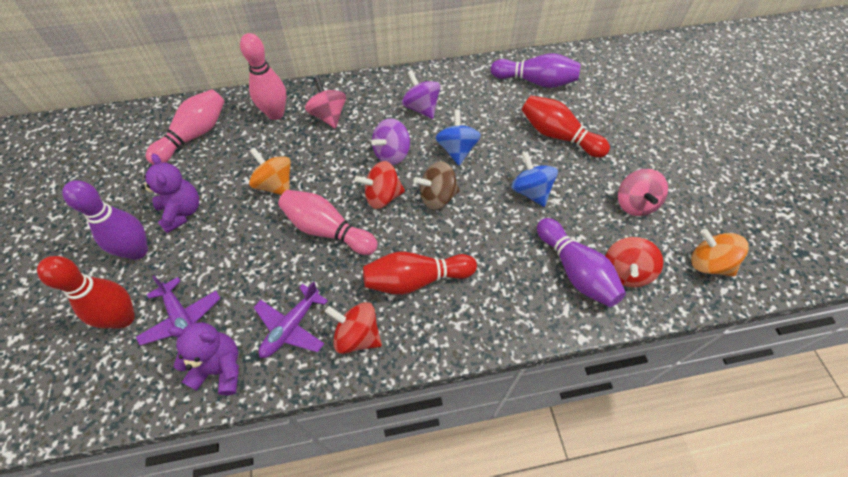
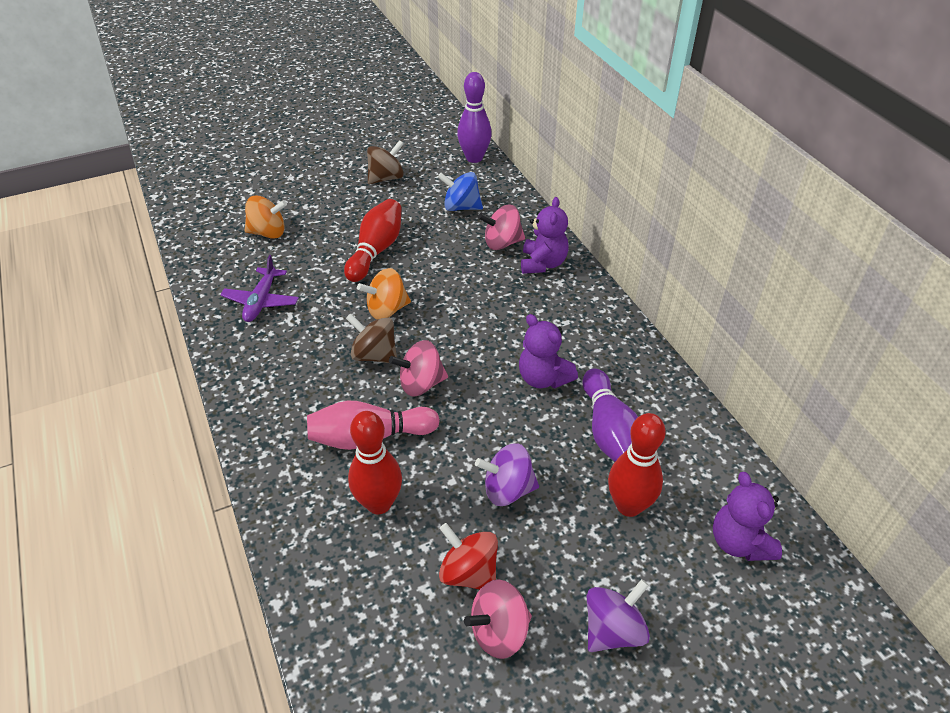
blue spinning top: [435,109,481,166] [511,151,558,207] = 2 -> [438,172,483,211] = 1
brown spinning top: [413,161,460,210] = 1 -> [346,314,397,363] [367,140,404,184] = 2
pink bowling pin: [146,89,224,165] [240,33,286,120] [278,190,378,255] = 3 -> [307,401,440,450] = 1
pink spinning top: [305,77,346,129] [618,169,668,216] = 2 -> [389,340,448,397] [464,579,532,659] [478,205,525,250] = 3
purple bowling pin: [63,180,148,260] [490,53,581,88] [537,218,626,307] = 3 -> [457,72,492,163] [582,368,638,462] = 2
purple plane: [136,275,221,346] [254,282,328,358] = 2 -> [220,255,299,322] = 1
purple teddy bear: [141,154,199,233] [168,322,239,395] = 2 -> [519,314,578,388] [521,197,569,274] [713,472,782,561] = 3
red spinning top: [325,302,382,354] [354,161,405,209] [605,237,663,287] = 3 -> [439,523,498,590] = 1

